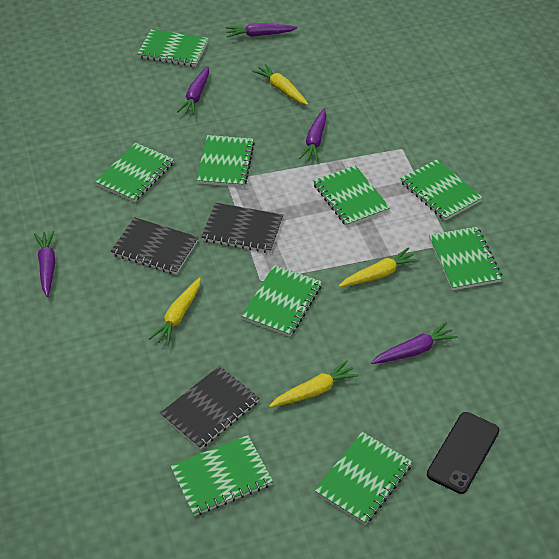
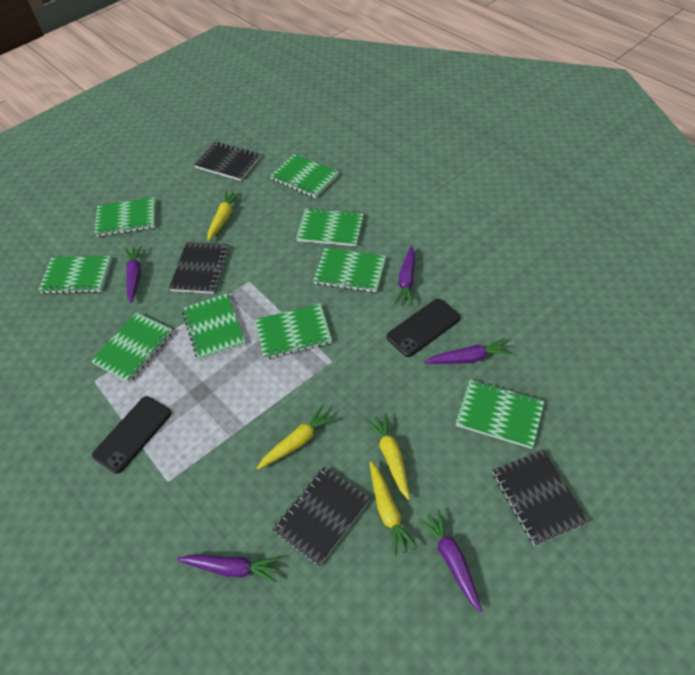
black notebook: [111,217,199,275] [160,366,259,450] [201,203,283,253] = 3 -> [169,242,229,294] [194,142,260,181] [273,466,370,567] [493,450,589,546] = 4
black phone: [427,412,499,494] = 1 -> [92,396,171,473] [387,299,461,357] = 2

